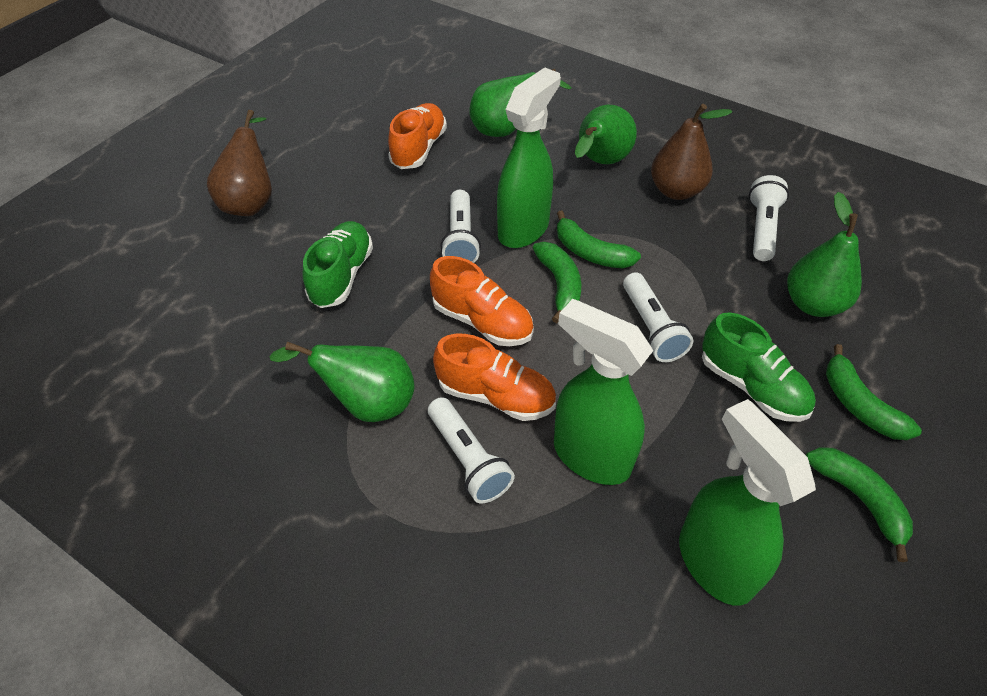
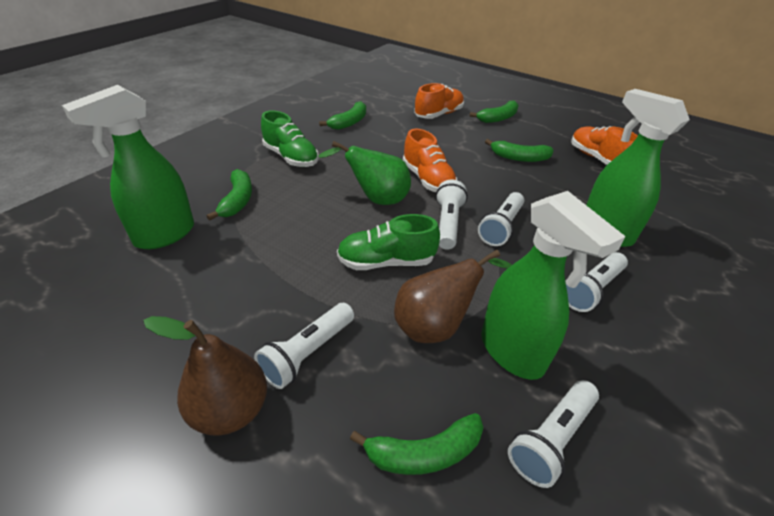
green banana: [533,242,581,323] [557,211,641,268] [806,447,913,562] [826,344,922,440] = 4 -> [206,169,252,221] [319,101,366,130] [350,413,483,475] [469,100,519,123] [485,139,554,162] = 5
green pear: [269,342,415,422] [469,69,571,137] [575,105,637,164] [787,192,862,317] = 4 -> [318,141,411,205] = 1
white flashlight: [428,397,515,504] [440,190,481,263] [623,272,693,362] [749,175,789,261] = 4 -> [254,303,354,389] [436,180,468,250] [478,192,524,246] [508,380,599,488] [565,252,628,312] = 5

